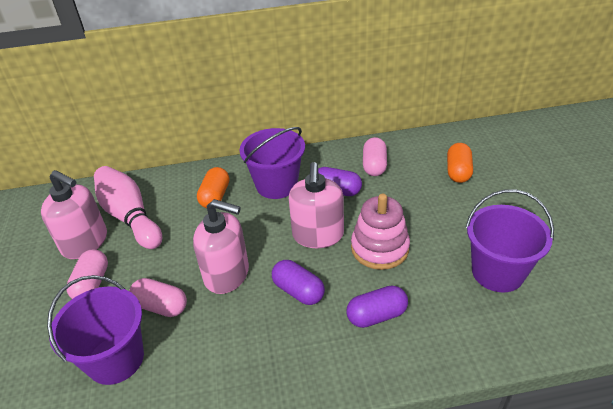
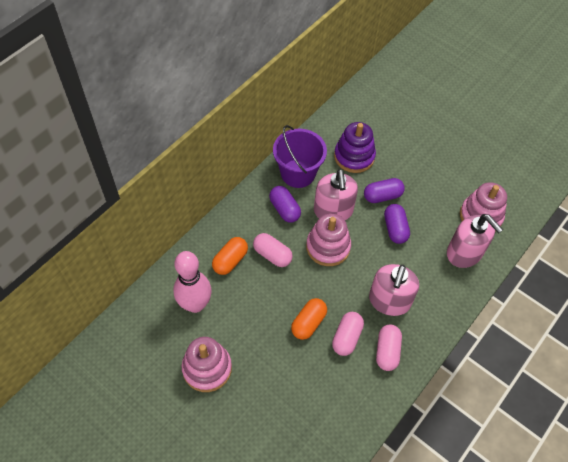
pink stacking toy: [351,194,410,270] = 1 -> [182,337,232,392] [306,213,351,266] [460,182,507,232] = 3
purple bucket: [47,275,144,385] [240,127,305,199] [466,189,554,292] = 3 -> [273,125,327,188] = 1
purple stacking toy: none = 0 -> [334,122,376,173] = 1

